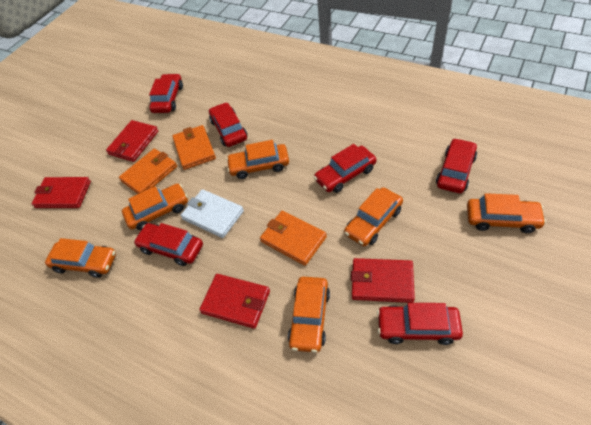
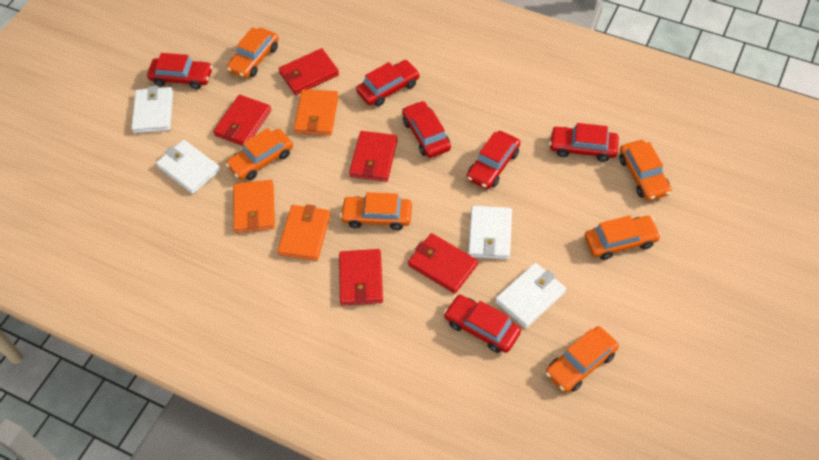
red wallet: [32,177,91,208] [106,120,158,162] [199,274,270,329] [351,258,415,303] = 4 -> [213,95,271,146] [279,48,339,95] [339,249,383,306] [349,131,398,182] [408,233,478,294] = 5
white wallet: [181,189,244,238] = 1 -> [131,86,173,133] [156,140,220,194] [468,206,512,260] [495,263,566,328] = 4

